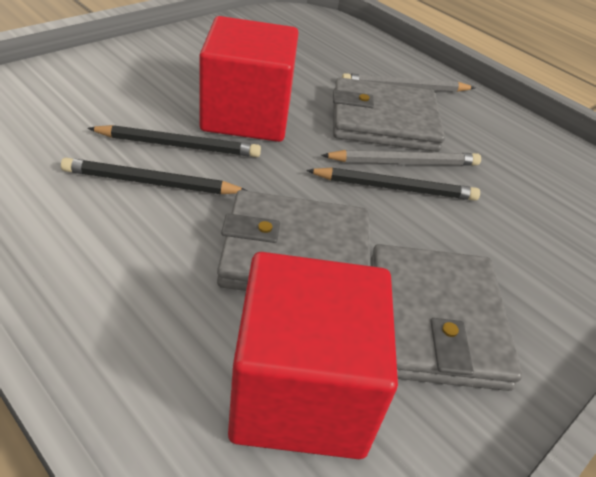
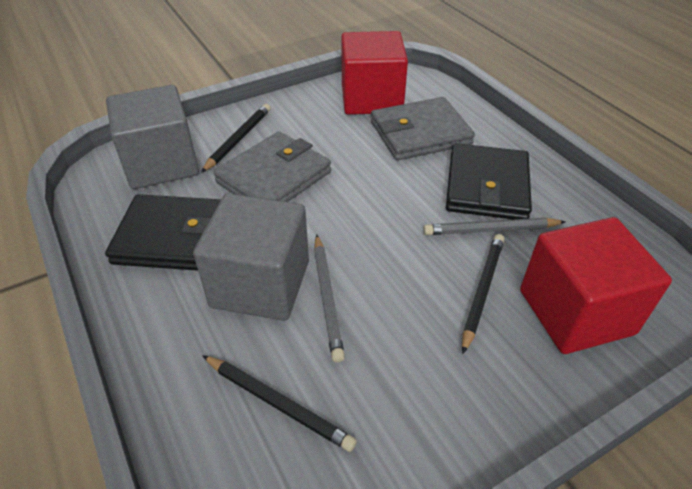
black wallet: none = 0 -> [105,194,221,271] [446,143,532,219] = 2
grey cube: none = 0 -> [106,85,199,189] [193,193,309,321] = 2
grey wallet: [217,190,370,291] [333,77,445,152] [370,244,522,391] = 3 -> [213,132,331,202] [371,97,475,161] = 2

